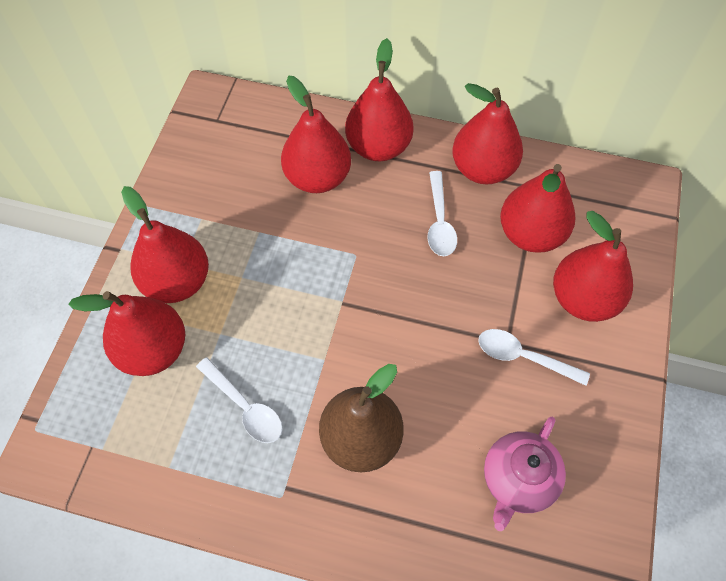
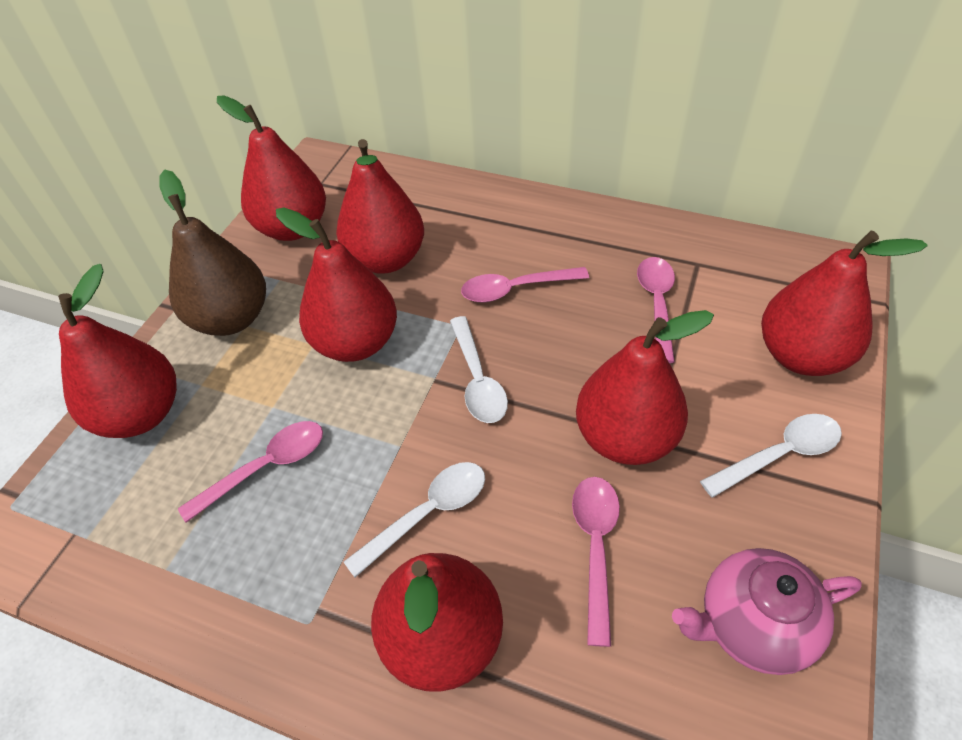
pink spoon: none = 0 -> [178,421,323,523] [461,267,589,303] [572,477,620,647] [637,257,675,363] = 4

